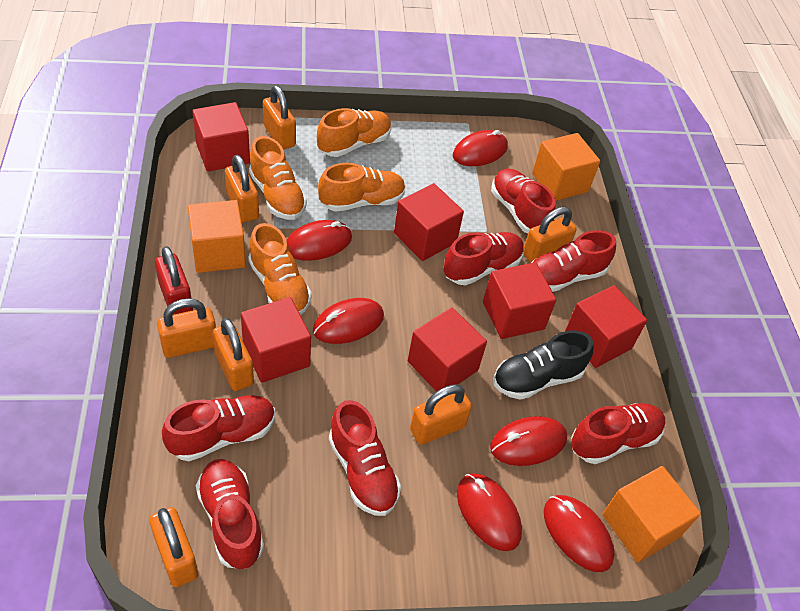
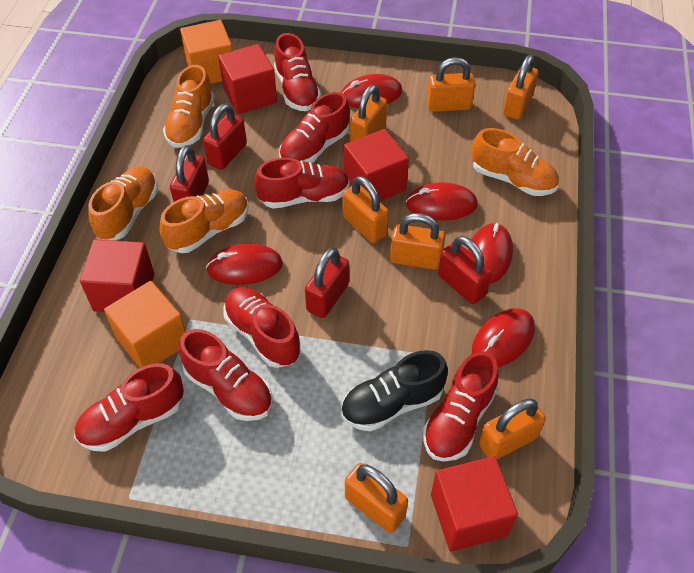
orange cube: [188,200,246,273] [532,133,600,201] [602,466,701,562] = 3 -> [104,281,186,368] [180,20,233,84] = 2
red cube: [192,102,250,172] [241,297,311,383] [394,183,464,261] [408,307,487,392] [483,262,556,339] [565,285,647,368] = 6 -> [80,239,154,312] [218,44,277,114] [344,129,409,201] [431,456,518,551] = 4
red mouse: [286,220,352,261] [313,298,384,344] [453,130,508,166] [457,473,522,551] [490,416,567,466] [544,495,615,572] = 6 -> [206,244,283,285] [341,74,403,108] [406,182,478,220] [468,223,513,284] [472,308,535,367] = 5
red padlock: [155,246,193,315] = 1 -> [170,145,209,202] [203,103,247,170] [305,247,349,318] [438,236,492,304] = 4

